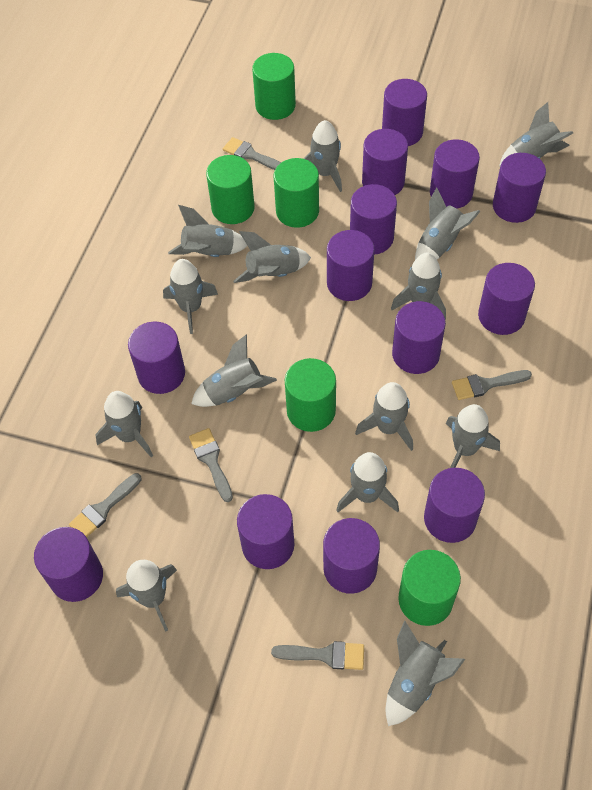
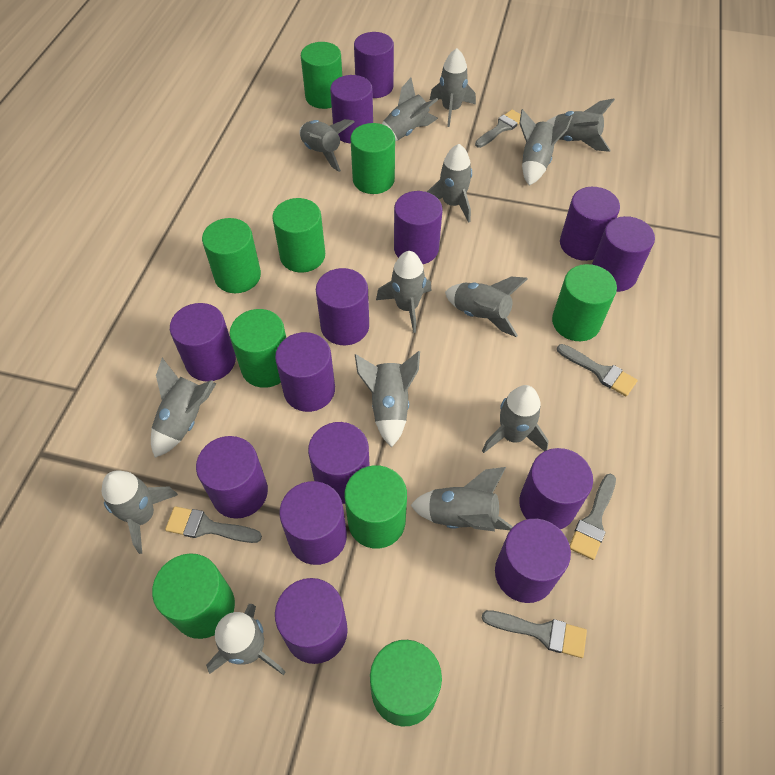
green cylinder: [206,155,255,224] [252,53,296,120] [274,158,319,228] [285,358,336,432] [398,550,461,626] = 5 -> [152,553,235,639] [202,218,261,293] [229,309,286,388] [272,198,325,273] [301,42,342,109] [344,465,407,548] [350,123,395,194] [370,640,442,727] [552,264,617,341] = 9
purple cylinder: [34,527,103,602] [128,322,185,394] [237,494,295,569] [323,518,380,594] [327,230,374,301] [350,184,397,255] [362,129,408,195] [382,79,427,146] [392,301,446,374] [424,468,485,543] [430,139,480,209] [478,263,535,335] [493,153,546,223] = 13 -> [170,303,236,382] [196,436,268,519] [275,332,335,412] [275,578,348,664] [279,481,347,565] [308,422,370,504] [316,268,369,345] [330,75,373,143] [354,32,394,98] [394,191,443,264] [495,519,571,603] [519,448,593,529] [560,187,620,261] [592,216,655,292] = 14

